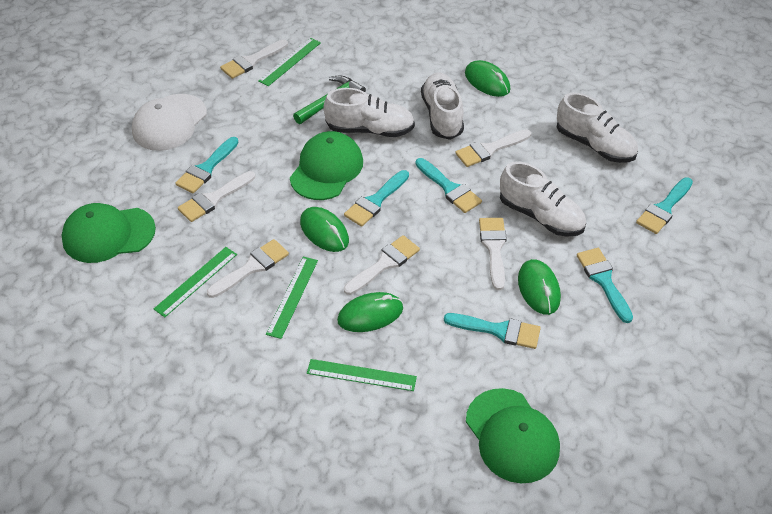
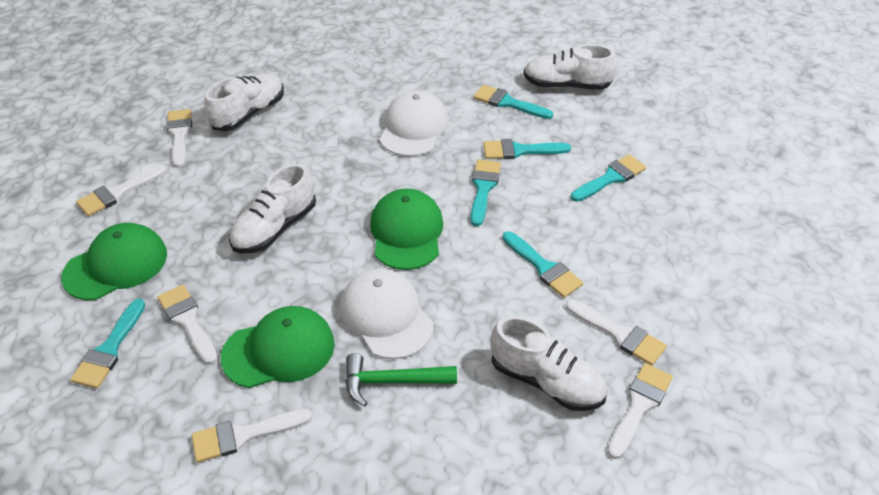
green mouse: [300,207,349,252] [337,292,403,332] [465,60,510,97] [518,259,561,315] = 4 -> none = 0
green ruler: [154,247,237,317] [258,38,321,86] [266,257,318,339] [307,359,417,391] = 4 -> none = 0
white cap: [132,94,207,151] = 1 -> [340,269,434,359] [379,90,449,157] = 2

